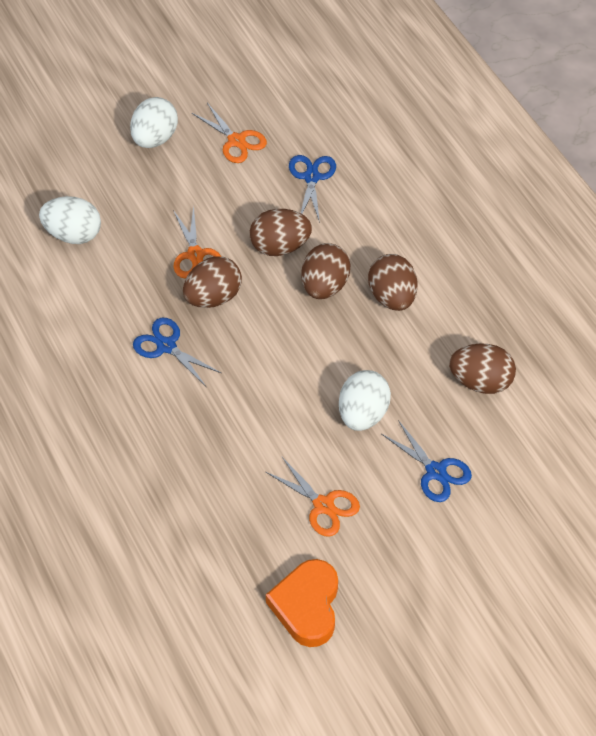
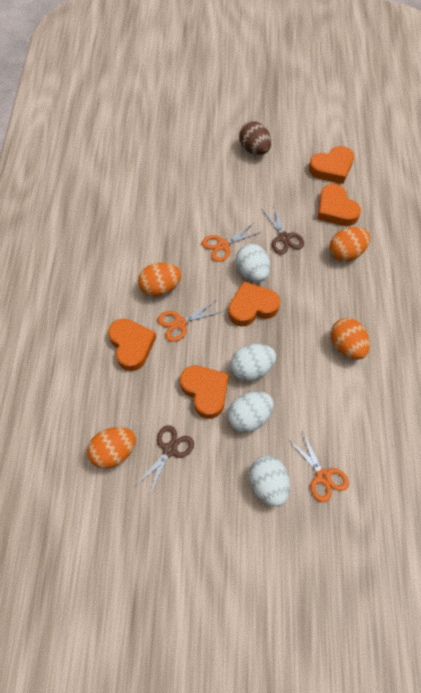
blue scissors: [133,318,221,386] [289,155,336,223] [382,420,472,502] = 3 -> none = 0
brown egg: [183,256,242,308] [250,209,312,256] [301,243,351,299] [368,254,418,311] [449,343,516,394] = 5 -> [239,121,271,155] = 1
brown scissors: none = 0 -> [136,425,194,496] [263,207,304,255] = 2
orange egg: none = 0 -> [87,427,136,469] [138,263,181,297] [329,227,370,262] [330,318,370,360] = 4
orange heart: [266,559,338,647] = 1 -> [108,319,156,371] [180,366,228,419] [228,281,280,327] [309,146,354,184] [317,184,361,226] = 5
white egg: [39,196,101,244] [130,97,178,148] [339,370,391,431] = 3 -> [228,392,273,433] [230,344,276,381] [236,244,270,282] [249,456,290,507] = 4

